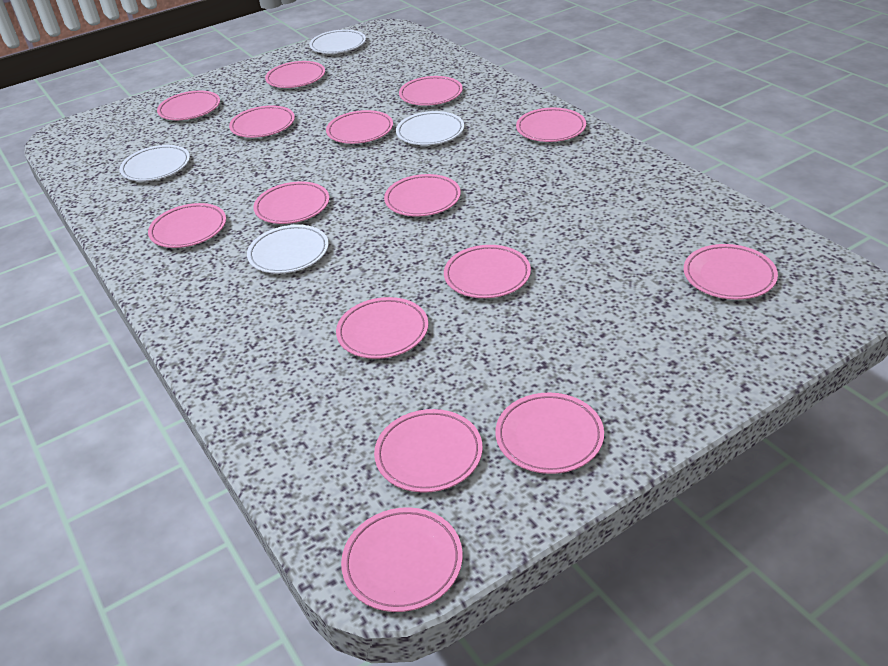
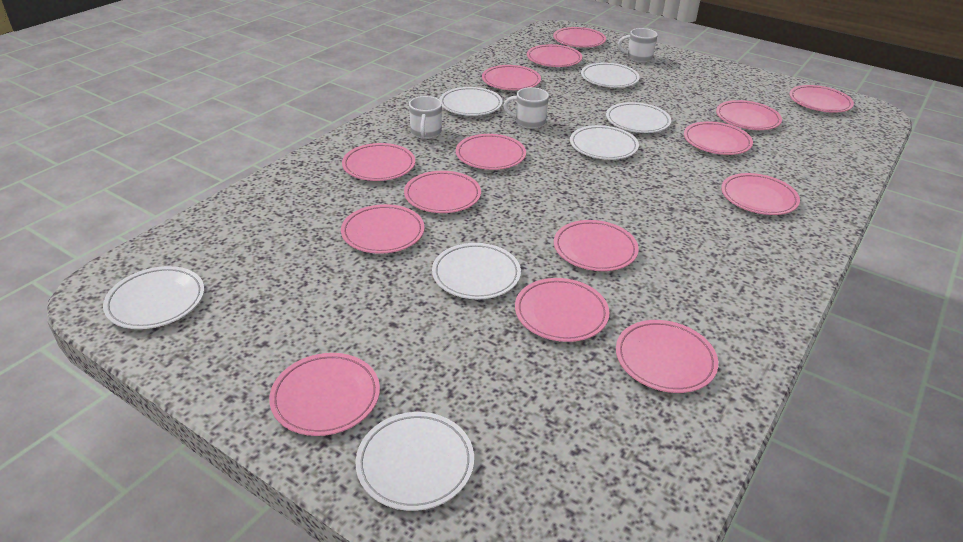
white mug: none = 0 -> [409,96,442,139] [503,87,549,129] [618,28,658,63] = 3
white plate: [119,145,190,181] [247,225,329,274] [309,30,366,54] [396,111,464,145] = 4 -> [103,266,204,329] [356,412,474,511] [432,243,521,299] [440,87,502,116] [570,125,639,160] [581,63,640,88] [606,102,671,133] = 7

